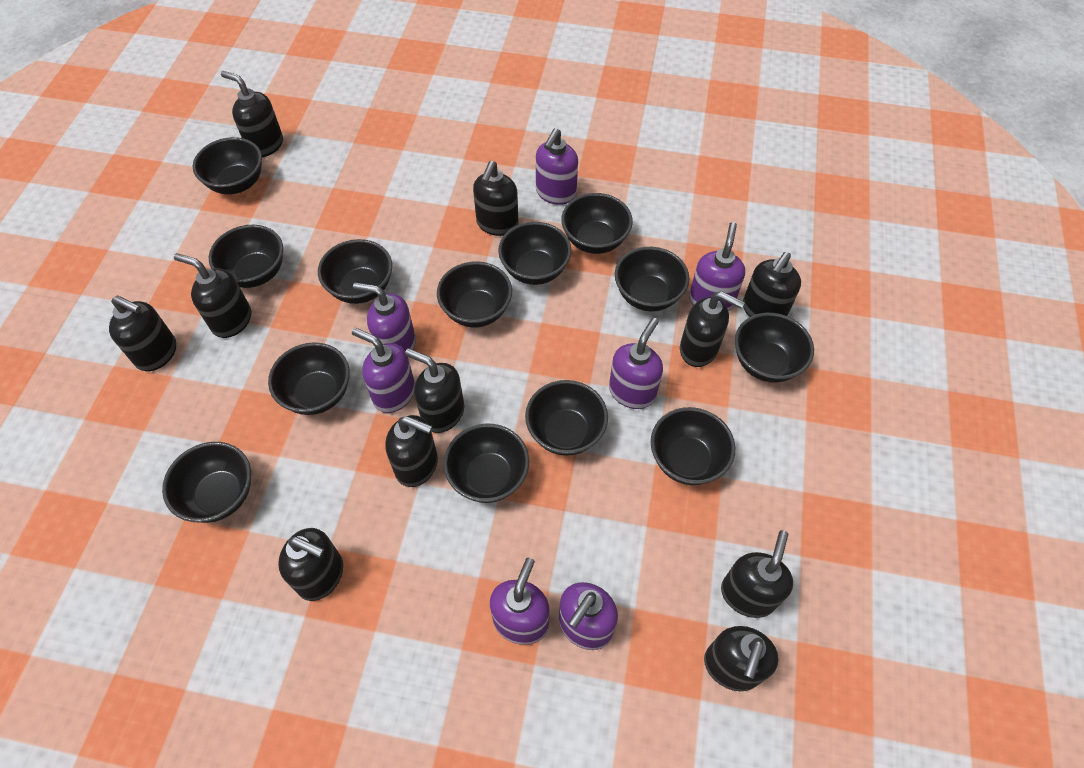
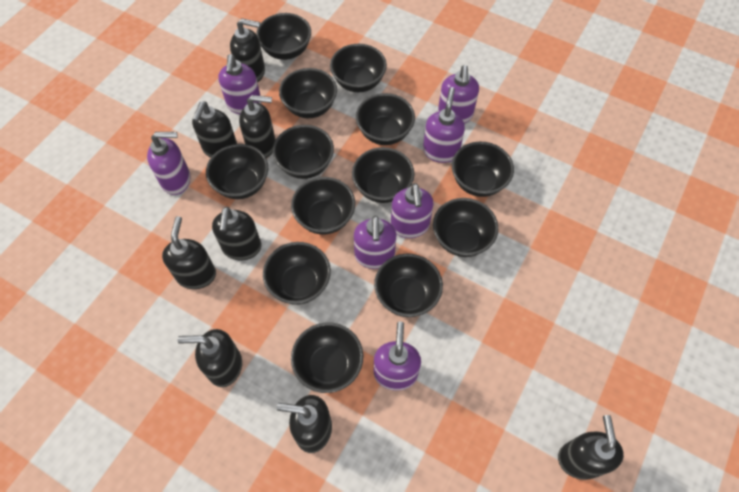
black soap dispenser: [109,296,176,371] [174,253,251,338] [221,71,283,157] [278,528,343,601] [385,415,438,487] [405,348,464,433] [473,161,519,236] [680,291,745,367] [704,626,779,691] [721,530,793,618] [743,252,801,317] = 11 -> [162,216,216,289] [177,329,242,387] [192,101,237,158] [212,207,261,261] [230,18,265,83] [239,95,276,158] [277,395,332,453] [558,415,624,480] = 8

